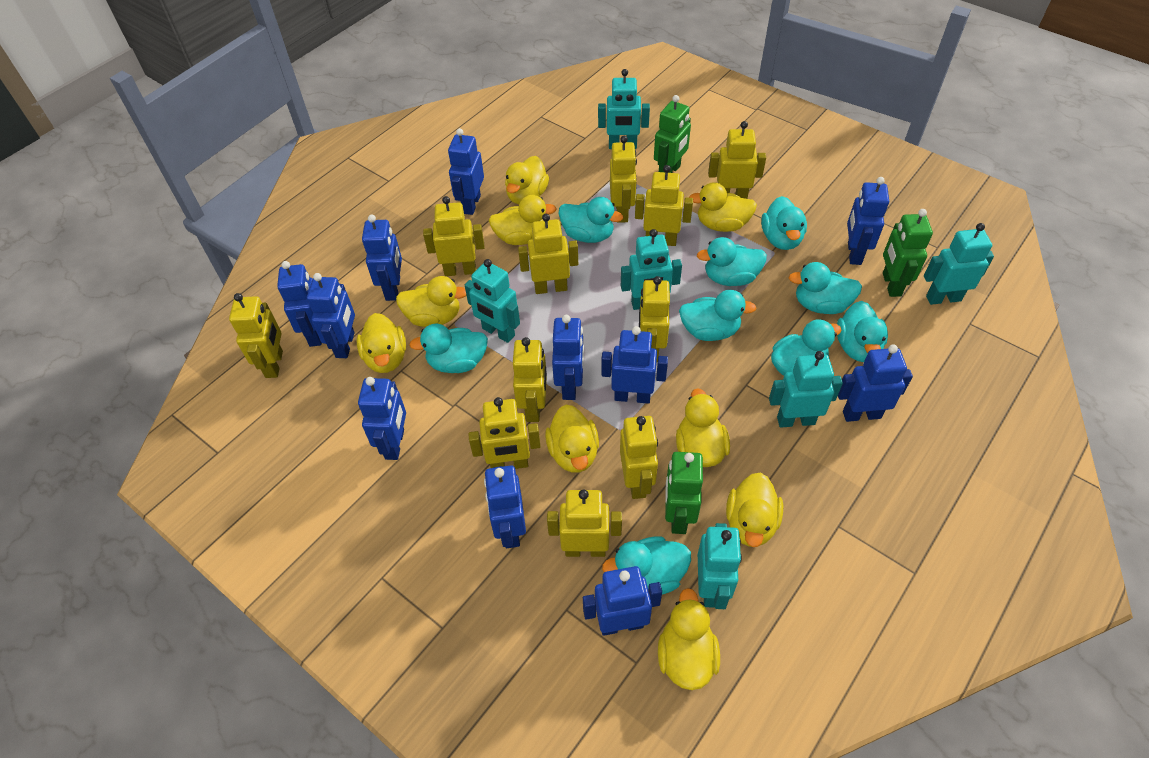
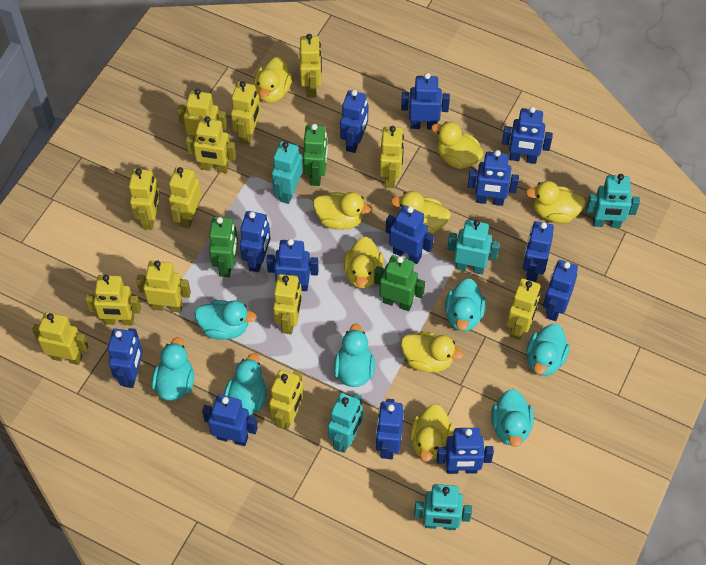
blue robot: [277,261,322,347] [307,273,355,358] [358,377,406,460] [362,215,402,301] [448,128,484,215] [484,465,526,548] [552,315,584,400] [583,566,662,636] [601,326,668,404] [838,344,913,422] [847,177,889,265] = 11 -> [107,328,143,388] [202,394,258,446] [240,211,271,272] [266,239,319,291] [340,90,368,153] [376,399,404,459] [386,205,434,264] [401,73,450,129] [437,428,494,474] [468,150,519,206] [502,107,553,164] [523,221,554,282] [543,260,578,321] = 13
turquoise duck: [409,324,488,373] [558,197,623,243] [602,536,691,595] [679,290,757,341] [697,237,767,286] [761,196,807,250] [771,319,841,375] [788,262,862,314] [837,301,888,362] = 9 -> [152,337,194,401] [194,300,257,340] [224,353,267,416] [334,324,375,387] [445,279,486,331] [491,389,534,447] [526,324,570,376] = 7
turquoise robot: [465,259,520,343] [598,69,650,149] [621,229,682,310] [698,523,742,609] [769,351,843,427] [924,223,994,305] = 6 -> [272,141,303,204] [328,393,363,453] [414,484,472,530] [447,220,500,274] [586,174,640,228] = 5
yellow duck: [357,313,406,373] [396,276,467,327] [489,195,557,245] [505,156,549,205] [545,405,599,473] [658,588,720,690] [676,388,730,467] [689,182,757,232] [726,473,783,547] = 9 -> [254,57,292,103] [313,192,372,230] [344,236,383,289] [391,191,451,234] [401,331,464,373] [410,404,453,462] [431,121,484,169] [526,181,586,223] = 8
yellow robot: [229,293,283,378] [423,196,485,276] [468,397,541,469] [513,337,547,422] [518,214,578,294] [547,489,622,557] [610,136,637,223] [620,416,658,499] [635,165,693,246] [639,276,670,363] [708,121,766,199] = 11 -> [32,312,88,365] [85,274,141,325] [129,168,160,230] [136,260,191,313] [169,167,202,229] [177,89,227,139] [186,116,236,173] [231,81,261,145] [269,370,304,430] [273,274,302,334] [300,34,322,98] [379,126,404,188] [506,278,540,340] = 13

